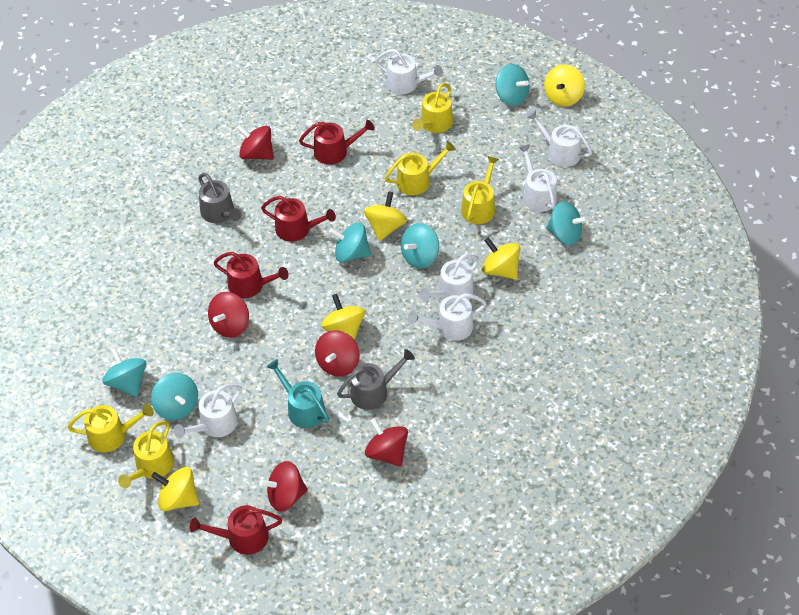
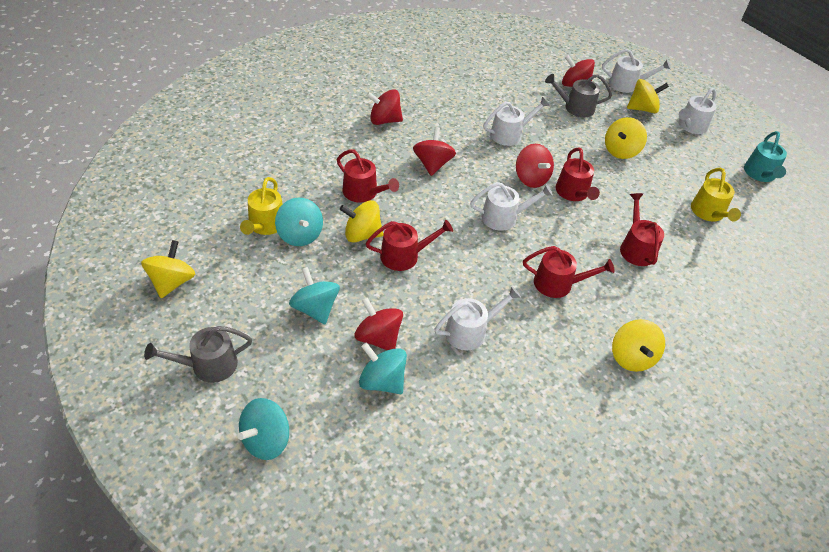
red watering can: [190,505,282,555] [213,252,289,298] [261,196,336,242] [299,120,375,165] = 4 -> [337,149,399,202] [366,220,453,271] [523,246,615,298] [556,147,600,201] [620,193,664,266] = 5
turquoise spinning top: [102,348,146,397] [151,373,198,420] [329,223,371,263] [401,223,439,268] [495,64,529,106] [546,201,588,245] = 6 -> [238,398,289,460] [275,198,323,246] [289,267,340,324] [359,343,407,394] = 4
white watering can: [174,384,242,438] [375,49,443,94] [408,293,486,341] [419,254,479,301] [519,144,557,212] [527,109,592,167] = 6 -> [434,286,521,350] [470,182,553,231] [483,97,550,146] [602,49,671,93] [678,87,716,134] = 5
yellow watering can: [67,404,154,452] [118,421,174,488] [385,141,456,195] [412,83,453,133] [461,156,499,224] = 5 -> [240,177,283,235] [691,168,741,222] = 2

